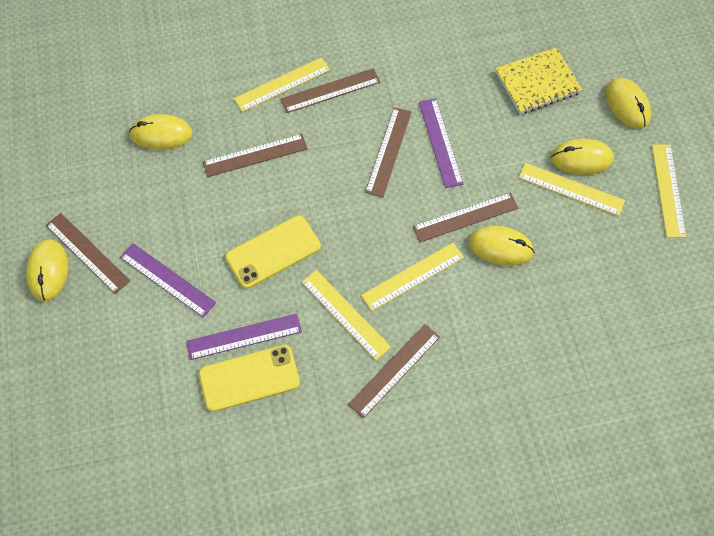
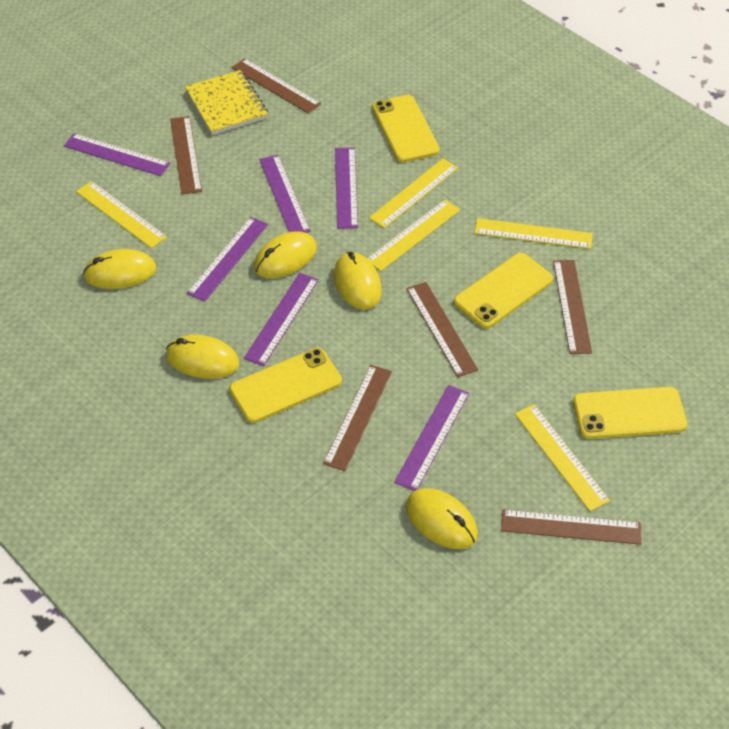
purple ruler: [120,243,216,318] [186,314,302,360] [419,98,463,188] = 3 -> [64,133,170,176] [187,217,268,302] [244,273,319,366] [259,155,311,233] [335,148,358,229] [394,385,469,491] = 6
yellow phone: [199,345,300,412] [225,215,321,289] = 2 -> [229,348,342,423] [372,95,440,163] [454,253,553,329] [573,387,687,439] = 4

